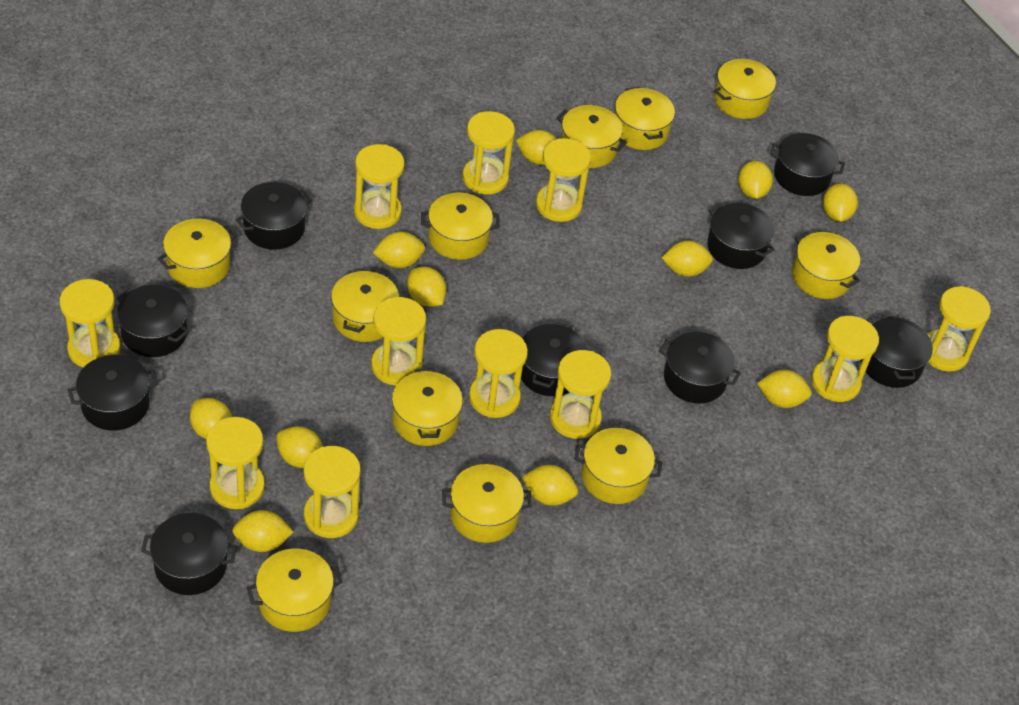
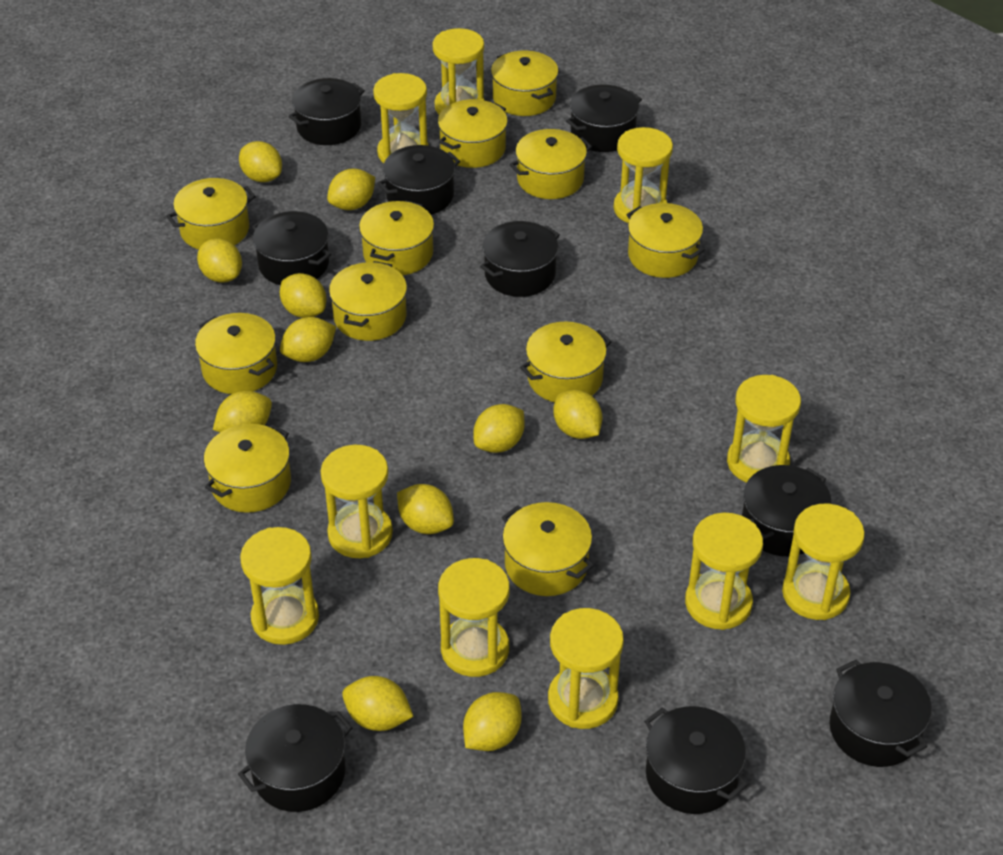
yellow hourglass: [60,279,121,368] [206,417,265,509] [304,446,361,538] [354,144,405,229] [371,297,426,386] [462,111,515,195] [469,329,528,418] [536,138,591,222] [550,350,611,439] [811,316,879,402] [928,286,991,371] = 11 -> [240,527,319,645] [320,445,393,558] [373,73,429,163] [432,28,484,114] [438,558,510,677] [548,608,624,729] [614,127,673,223] [685,513,763,630] [727,375,801,483] [782,504,865,620] = 10

